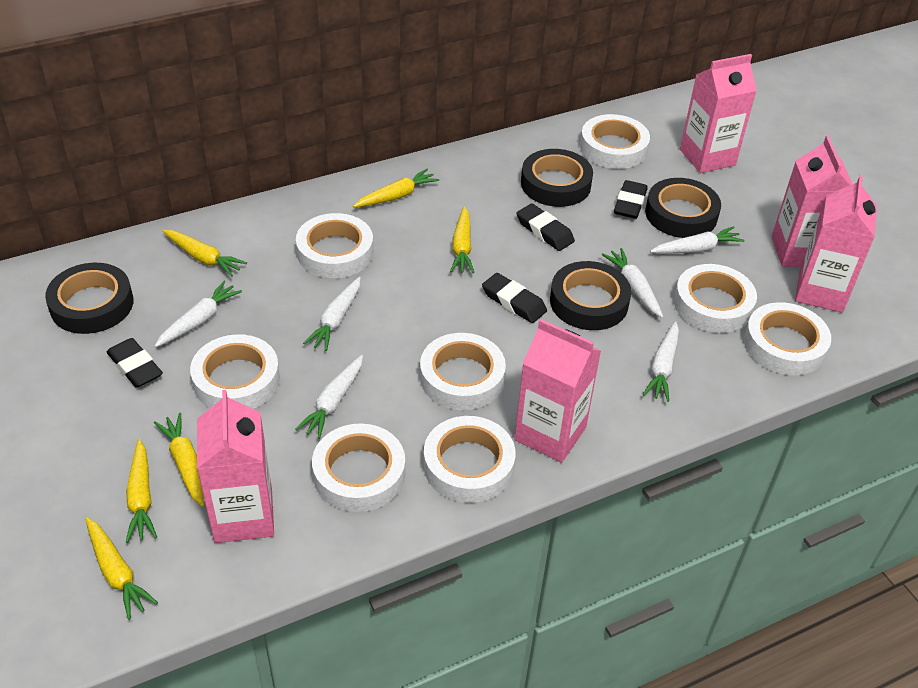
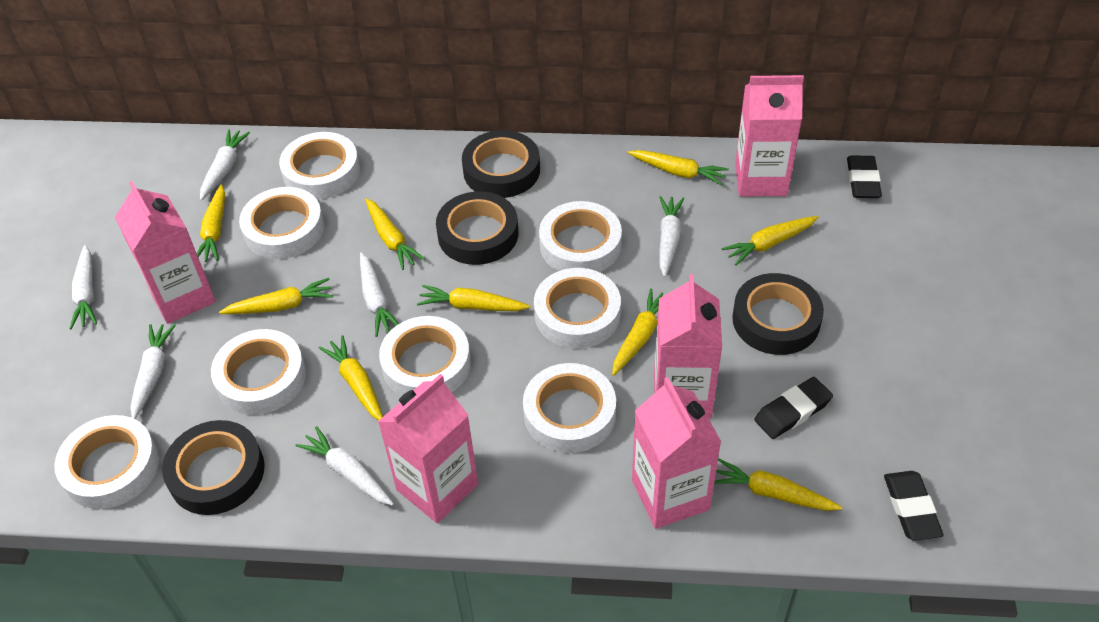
black eraser: [107,338,163,388] [482,273,547,323] [517,203,575,251] [614,180,648,219] = 4 -> [754,377,833,439] [847,156,882,198] [884,471,944,541] = 3
yellow carrot: [85,518,158,620] [126,439,157,543] [154,413,204,507] [162,230,247,277] [353,169,439,208] [450,206,474,273] = 6 -> [197,184,225,262] [219,278,333,314] [319,335,383,421] [365,198,425,270] [417,285,530,311] [612,288,664,376] [627,150,729,186] [714,459,842,511] [721,216,818,266] = 9

